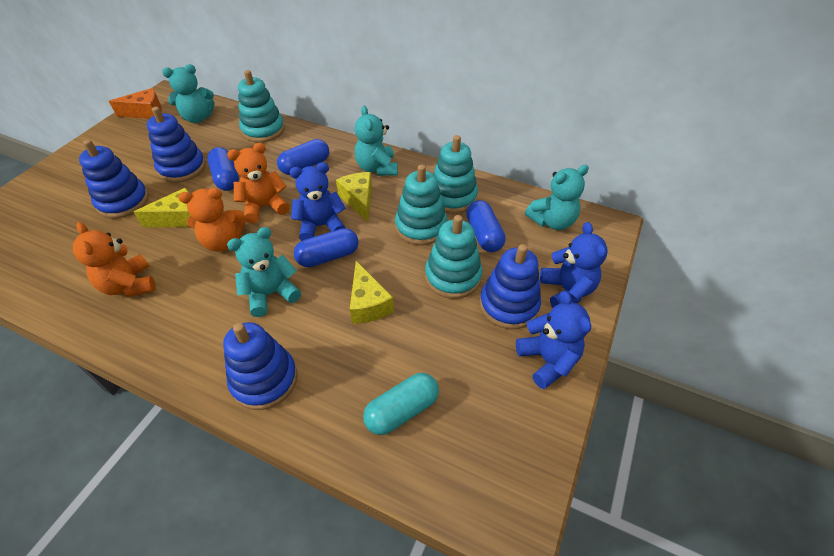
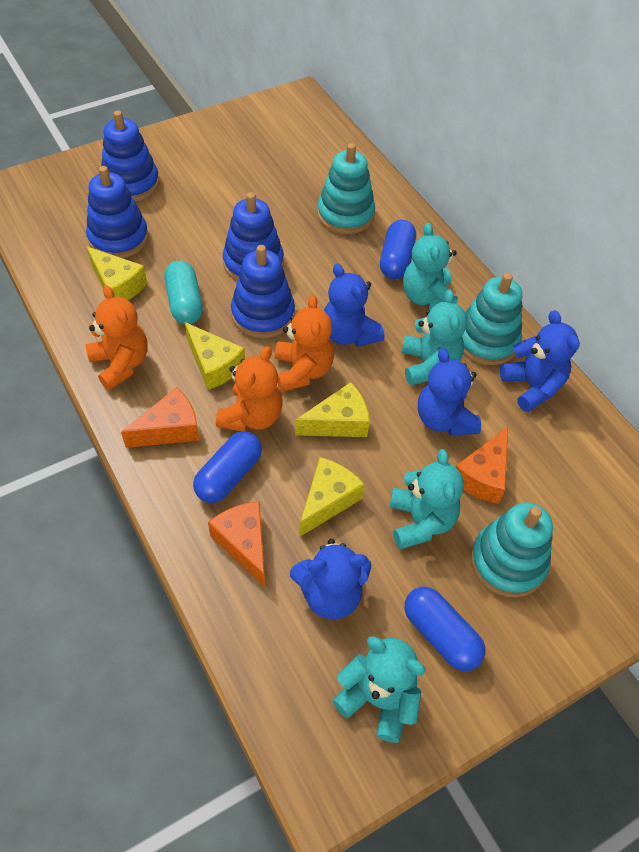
blue capsule: [207,147,239,191] [277,139,329,175] [294,228,359,267] [466,200,506,252] = 4 -> [193,431,262,503] [380,220,416,279] [405,587,485,671] = 3
blue teddy bear: [289,162,346,241] [516,291,591,389] [540,222,607,308] = 3 -> [290,539,371,619] [324,264,384,347] [418,348,481,435] [500,310,580,412] = 4
orange cheese: [109,88,162,119] = 1 -> [121,387,200,448] [208,501,265,587] [456,426,508,504] = 3
turquoise stacking toy: [238,70,285,143] [395,165,447,245] [425,215,482,299] [433,135,478,214] = 4 -> [317,143,375,234] [462,273,522,365] [470,502,553,597] = 3
yellow cheese: [134,188,191,227] [336,172,372,222] [350,261,394,324] = 3 -> [86,246,147,300] [185,322,245,390] [295,382,370,437] [299,457,365,537] = 4

